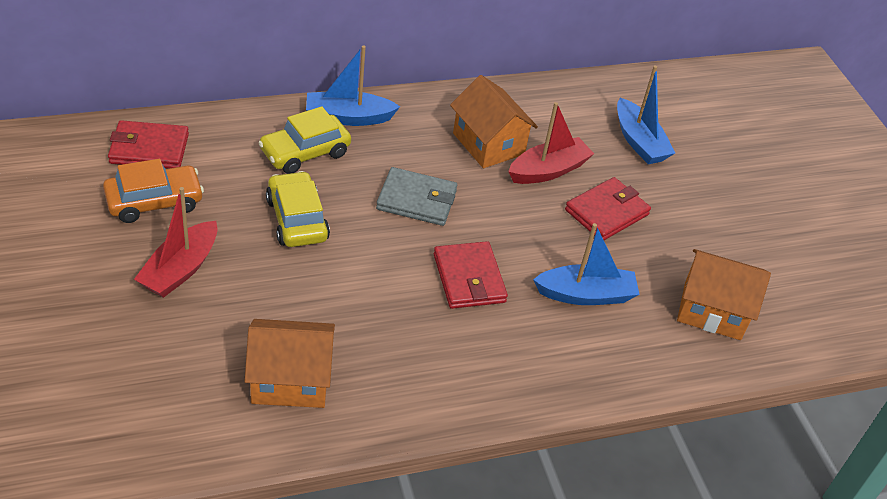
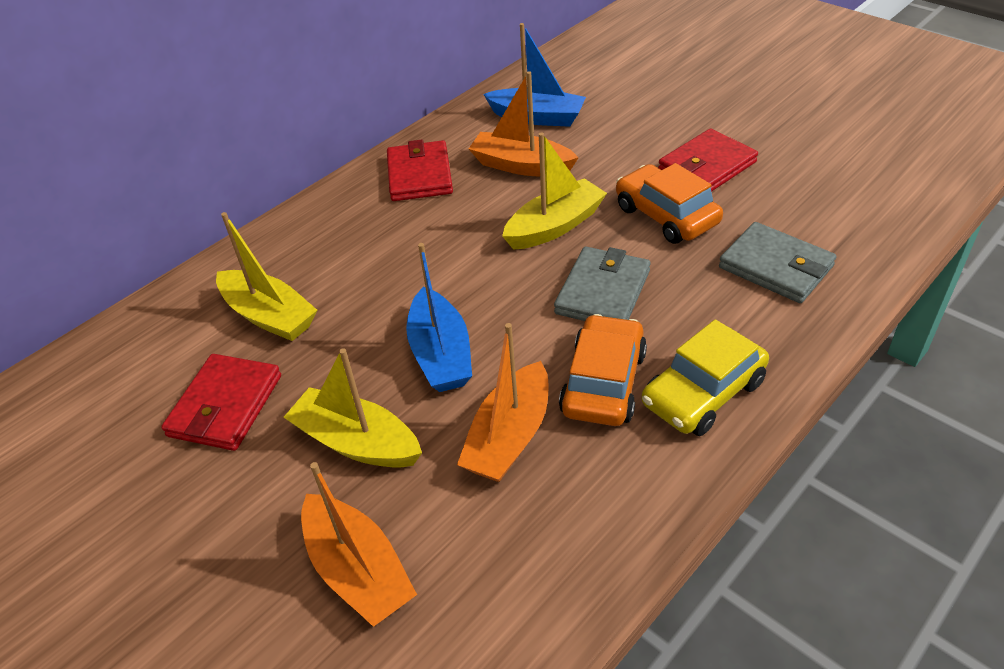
blue boat: [306,45,400,126] [533,223,640,305] [617,65,675,164] = 3 -> [406,243,472,392] [483,23,586,127] = 2
grey wallet: [376,167,457,226] = 1 -> [554,247,651,321] [719,222,837,303] = 2
orange boat: none = 0 -> [301,462,417,627] [457,323,548,482] [469,71,579,176] = 3
orange car: [103,159,204,223] = 1 -> [559,314,647,426] [616,163,723,244] = 2
orange house: [245,319,335,408] [450,75,538,168] [677,249,771,340] = 3 -> none = 0
red boat: [134,187,218,298] [508,102,594,184] = 2 -> none = 0
yellow boat: none = 0 -> [216,212,317,341] [284,348,422,468] [502,133,607,250] = 3
yellow car: [258,106,351,174] [266,171,330,247] = 2 -> [642,319,769,436] = 1

